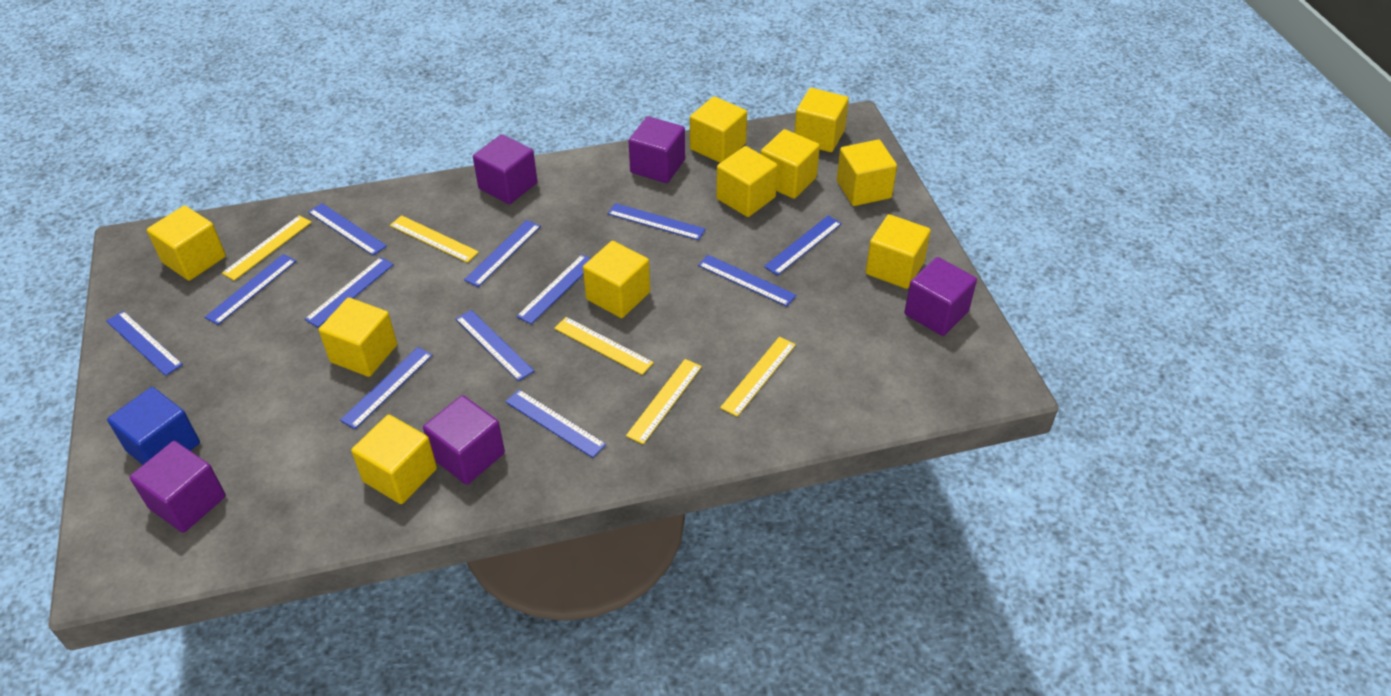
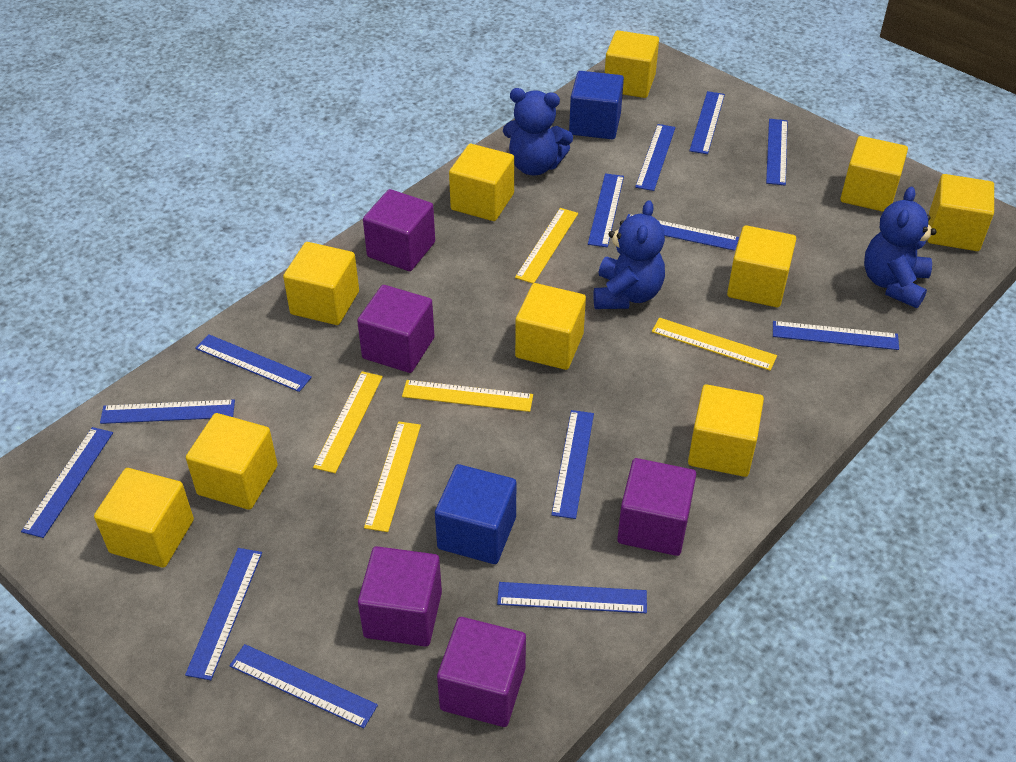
blue cube: [107,387,200,465] = 1 -> [435,464,516,564] [569,71,624,139] = 2
blue ruler: [106,311,183,376] [205,254,296,325] [304,257,394,327] [308,203,387,256] [340,347,433,429] [456,310,534,381] [464,220,541,287] [505,389,606,458] [517,254,591,324] [608,203,706,240] [698,255,796,306] [764,216,842,276] = 12 -> [21,427,113,538] [100,400,235,424] [185,548,262,680] [195,334,312,392] [229,644,378,728] [497,582,647,613] [551,410,594,519] [588,173,624,247] [626,214,739,251] [635,124,676,191] [689,91,725,154] [766,119,788,185] [773,321,899,350] = 13
blue teddy bear: none = 0 -> [503,88,573,176] [593,200,665,309] [864,187,937,308] = 3

